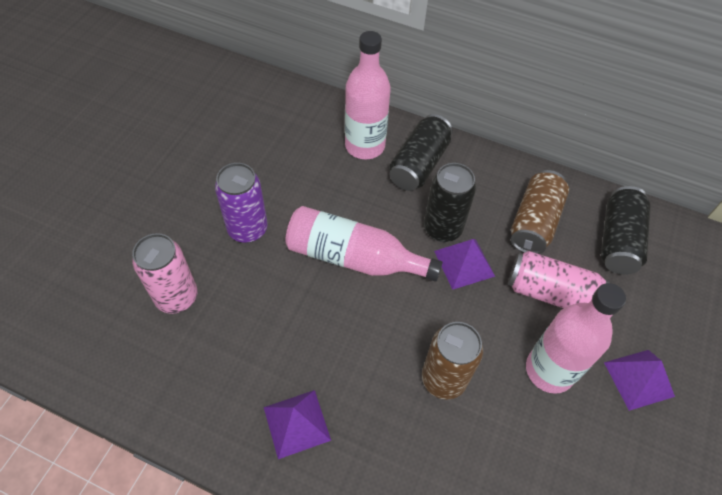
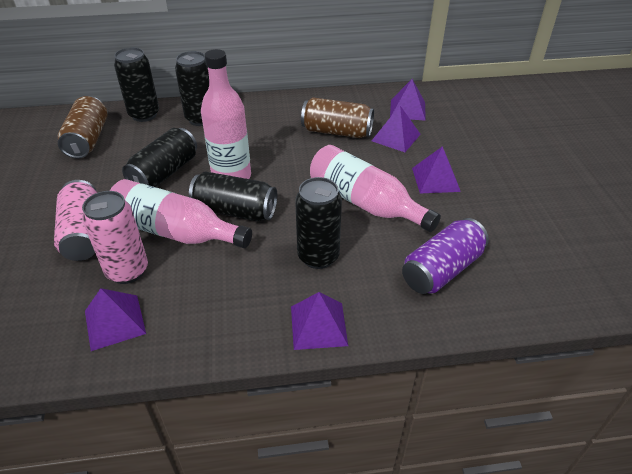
black can: [389,114,453,191] [424,163,476,242] [601,186,650,275] = 3 -> [114,47,159,122] [122,128,197,187] [175,51,209,126] [189,171,277,221] [295,177,342,269] = 5
purple pyramid: [264,390,331,459] [434,239,495,290] [604,350,675,411] = 3 -> [85,288,146,351] [291,292,348,350] [372,106,421,152] [390,79,426,121] [412,146,461,193] = 5

